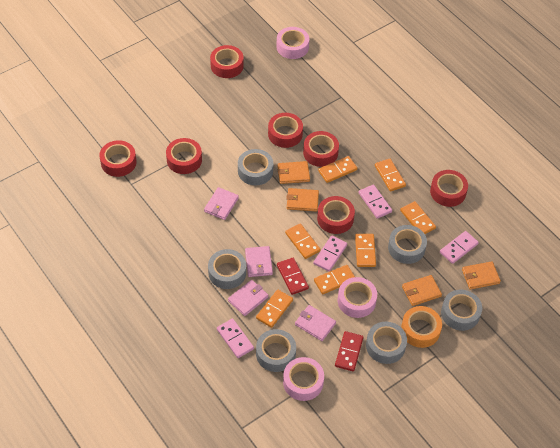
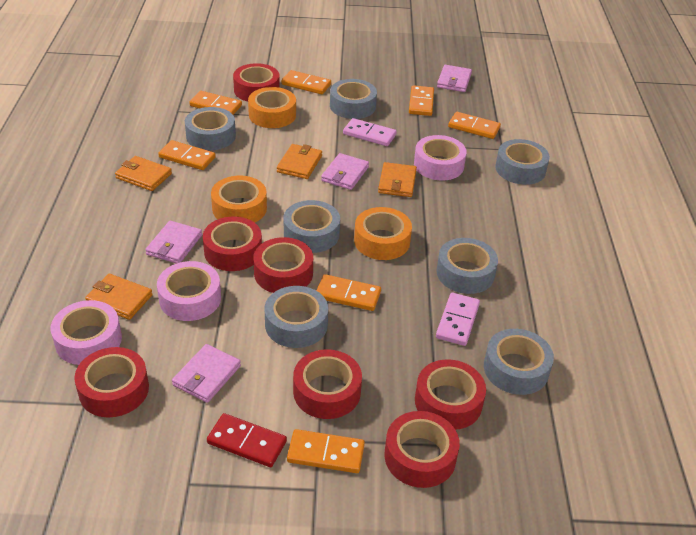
grey tape: [208,249,246,289] [238,149,273,185] [256,329,296,372] [366,322,407,364] [388,225,427,264] [441,290,482,331] = 6 -> [185,107,236,150] [265,286,328,348] [284,200,340,253] [330,79,377,119] [436,238,498,294] [484,329,554,395] [495,139,550,185] = 7
orange tape: [401,306,442,348] = 1 -> [211,176,267,223] [248,87,296,128] [354,207,412,260] = 3
pink domino: [217,318,254,358] [313,236,347,272] [359,185,392,219] [440,231,479,264] = 4 -> [343,118,397,146] [436,293,480,346] = 2
red domino: [277,258,309,295] [335,331,364,371] = 2 -> [207,413,287,467] = 1

